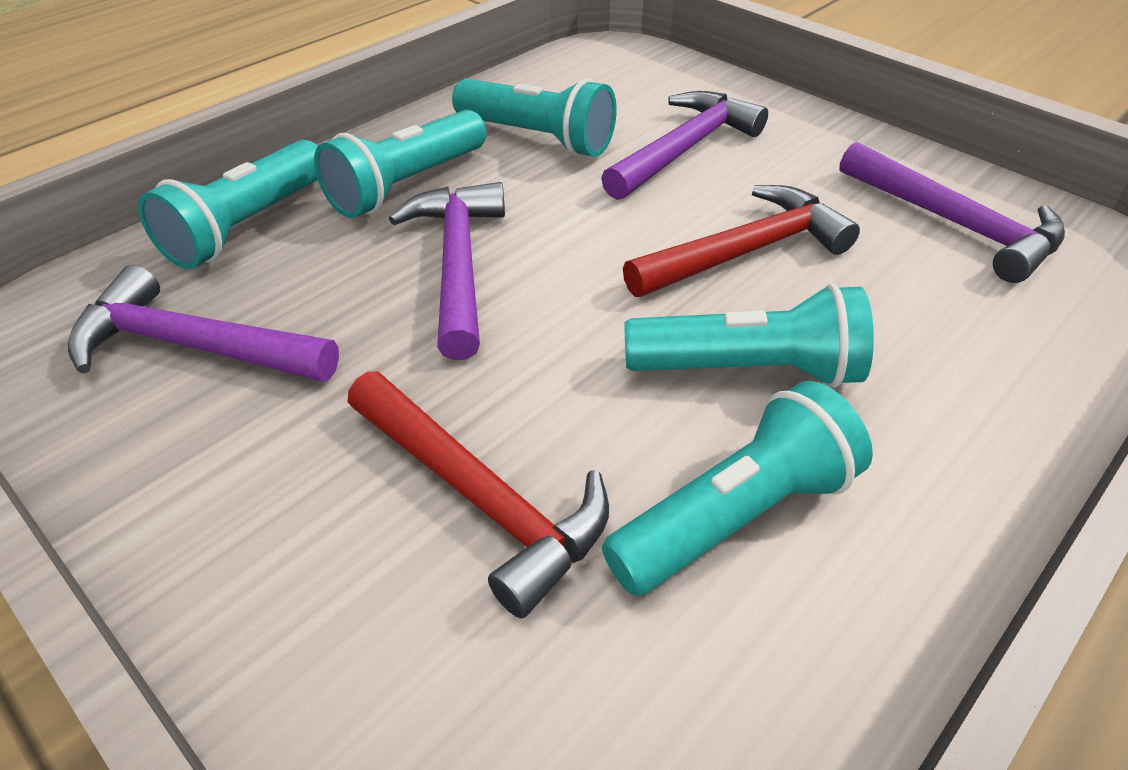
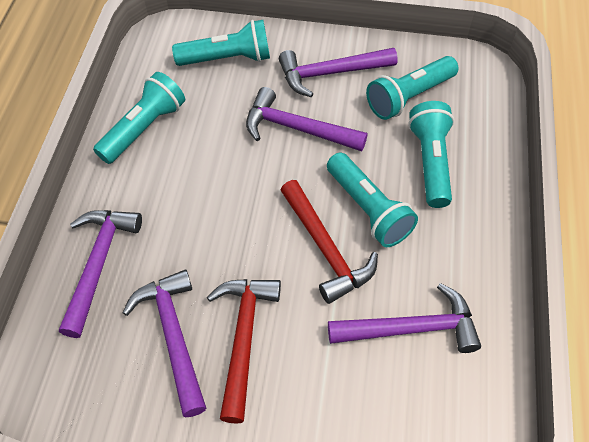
purple hammer: [68,265,339,382] [389,182,505,360] [601,91,768,200] [839,142,1065,283] = 4 -> [59,210,142,338] [123,270,206,417] [246,87,367,151] [279,48,398,97] [328,283,481,353] = 5

